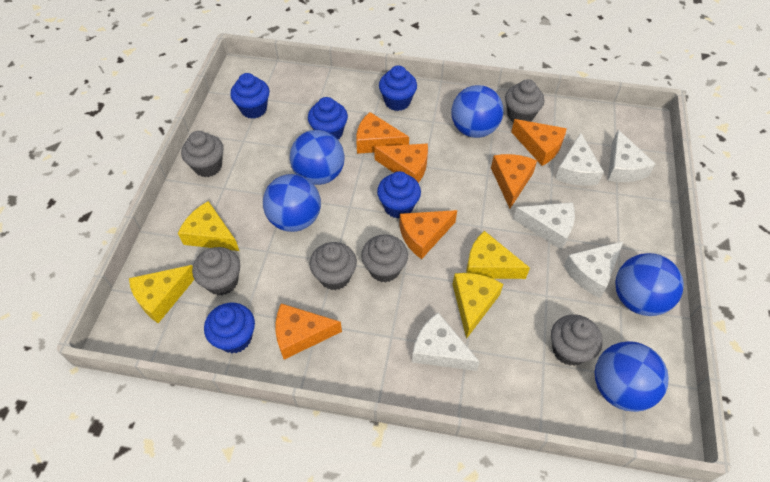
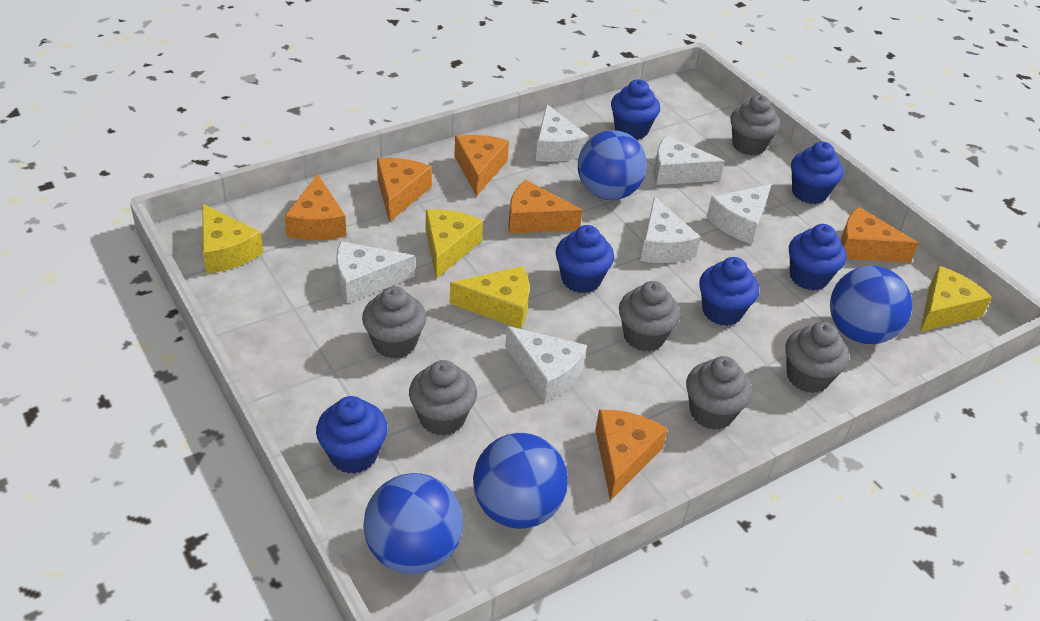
blue ball: [263,174,321,232] [290,130,345,185] [451,85,504,138] [595,341,669,412] [615,253,684,316] = 5 -> [363,473,463,574] [473,433,568,529] [578,130,647,200] [830,266,912,344] = 4
blue cupcake: [204,303,255,353] [230,73,270,119] [308,97,348,139] [377,171,421,219] [379,65,417,111] = 5 -> [316,396,388,474] [556,225,614,293] [611,79,660,140] [699,257,759,326] [789,224,847,291] [791,142,844,204] = 6
white cheese: [412,313,480,371] [513,202,575,250] [555,133,604,186] [564,241,624,298] [608,130,655,182] = 5 -> [336,241,415,303] [505,326,587,402] [536,104,589,162] [640,197,701,263] [654,135,725,185] [707,184,771,244] = 6

